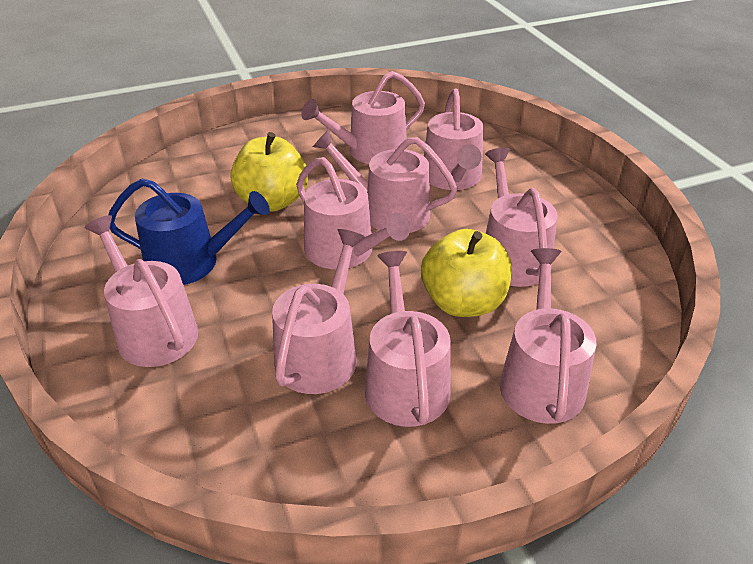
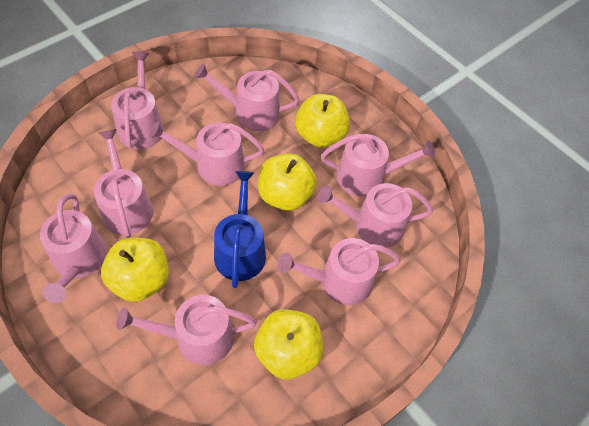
yellow apple: [230,132,308,211] [421,229,512,317] = 2 -> [101,238,169,302] [254,309,323,379] [258,154,317,211] [295,94,350,148] = 4

